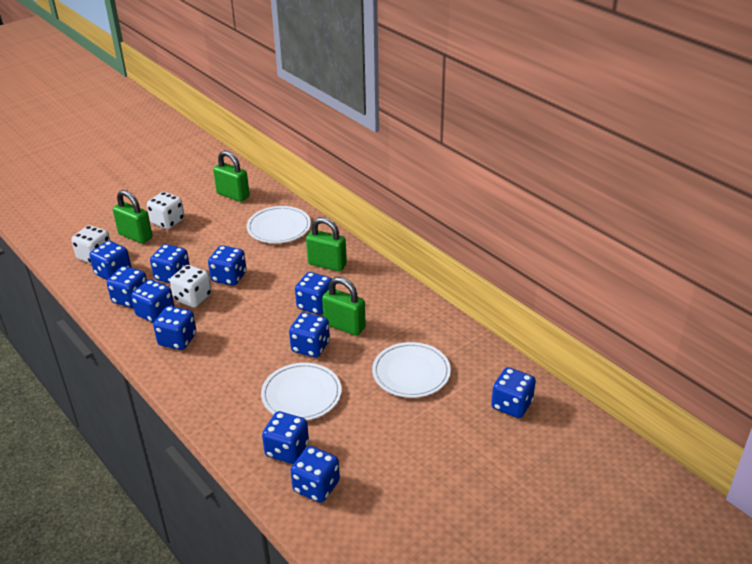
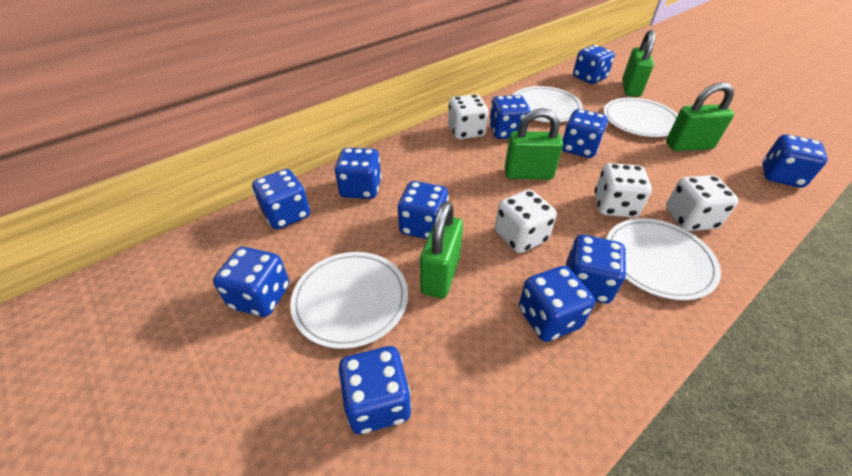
white dice: [71,225,110,264] [147,192,185,229] [170,265,212,308] = 3 -> [448,94,488,139] [495,190,557,253] [595,163,652,218] [666,175,739,231] = 4
white plate: [247,206,311,243] [261,363,342,420] [372,342,451,398] = 3 -> [290,252,408,349] [513,86,583,123] [603,98,678,137] [606,218,721,300] = 4

